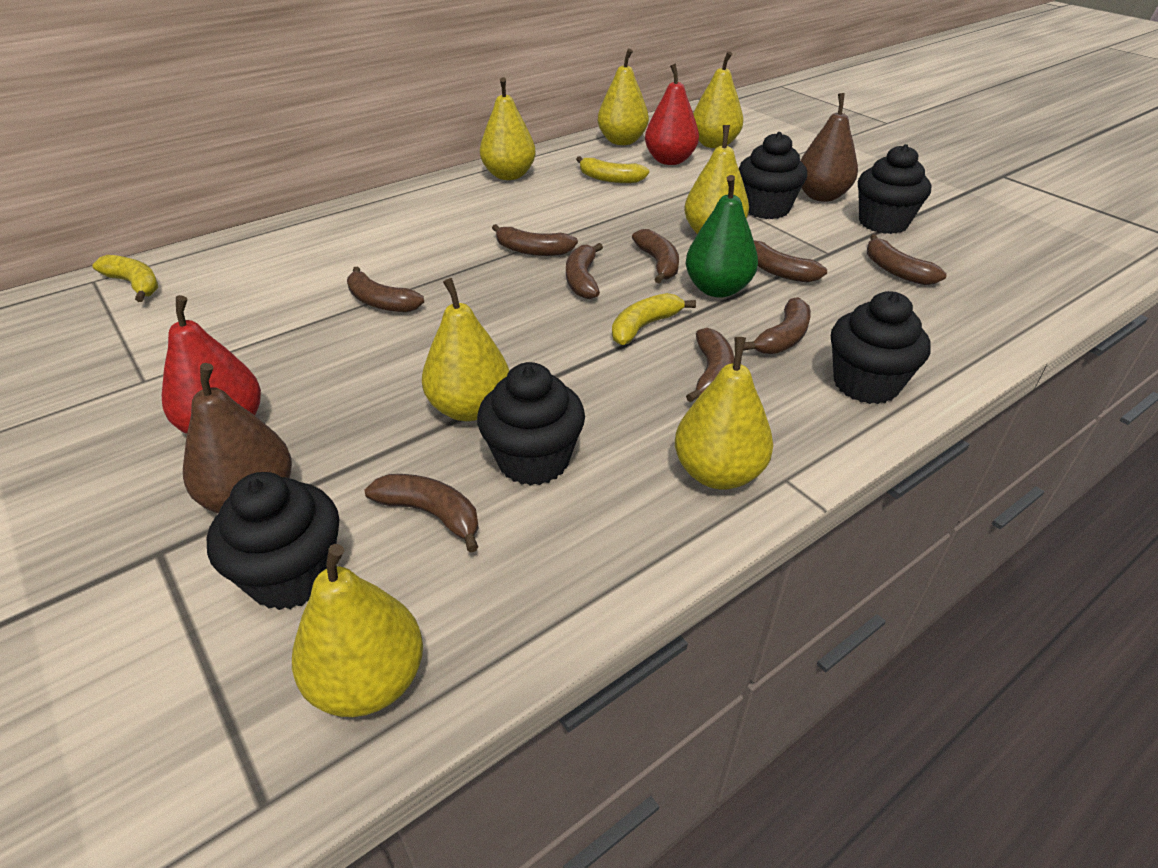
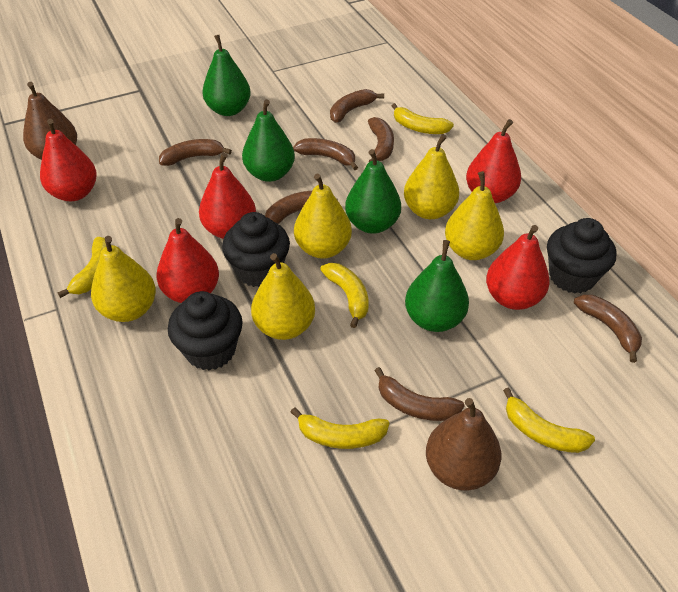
black cupcake: [207,472,339,610] [477,362,585,486] [739,132,808,219] [831,291,931,404] [858,144,931,234] = 5 -> [168,291,243,371] [222,212,290,287] [547,218,616,293] = 3
brown banana: [347,266,424,312] [365,474,479,553] [492,224,578,256] [566,243,603,299] [632,229,679,283] [686,328,734,402] [743,297,811,354] [754,240,827,283] [867,234,947,285] = 9 -> [159,139,232,166] [265,191,338,224] [293,138,358,170] [330,89,384,123] [368,117,394,162] [374,367,465,421] [574,294,642,363] = 7
green pear: [685,175,758,298] = 1 -> [202,35,251,116] [242,99,295,182] [345,149,401,234] [405,240,469,332] = 4
red pear: [162,295,261,434] [645,64,699,165] = 2 -> [40,119,97,201] [157,218,219,303] [199,153,256,239] [466,119,521,203] [486,225,550,310] = 5
yellow banana: [92,255,158,302] [576,156,649,183] [612,293,696,345] = 3 -> [57,237,106,298] [291,407,389,449] [320,263,369,328] [392,103,454,134] [503,388,595,453] = 5
yellow pear: [292,544,423,717] [422,278,509,421] [480,77,536,180] [598,49,649,145] [675,337,773,489] [684,125,749,234] [693,51,743,148] = 7 -> [91,236,156,322] [251,253,315,340] [294,173,352,259] [404,134,459,219] [445,171,504,260] = 5

